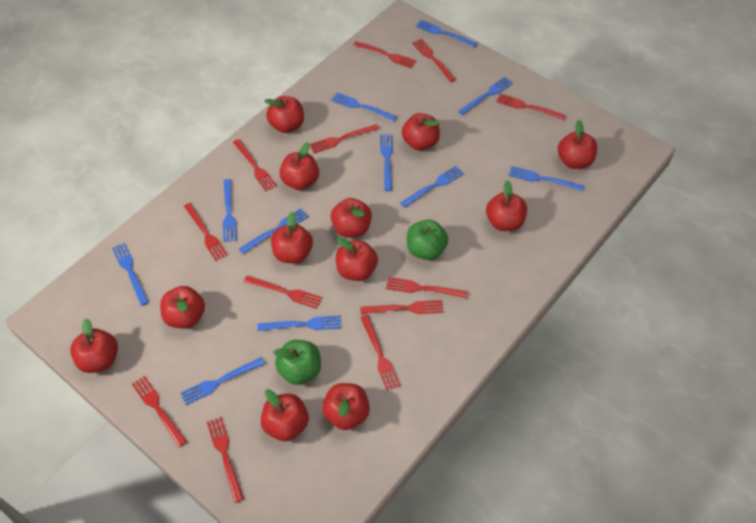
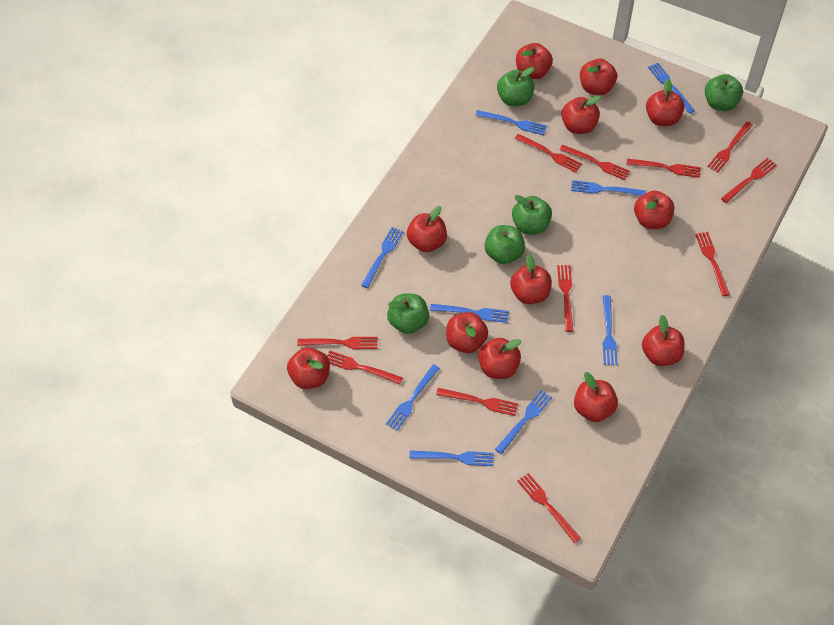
blue fork: [112,242,149,306] [181,357,265,405] [223,179,237,242] [239,208,309,254] [258,315,341,331] [331,92,397,121] [380,134,393,191] [400,166,464,208] [416,20,477,47] [458,77,513,115] [509,166,584,192] = 11 -> [361,227,404,288] [386,364,440,431] [409,450,494,466] [430,304,509,323] [475,110,547,135] [495,390,552,454] [571,180,646,196] [603,295,618,365] [648,63,695,114] = 9
green apple: [273,340,321,385] [407,220,448,260] = 2 -> [387,293,429,334] [485,225,525,264] [497,67,534,106] [512,195,552,235] [705,74,743,111] = 5
red fork: [132,376,187,447] [184,203,228,261] [207,417,244,503] [233,139,277,191] [244,275,322,309] [310,124,379,153] [354,41,417,68] [360,300,443,314] [361,315,401,391] [386,277,468,299] [412,38,456,82] [496,93,566,120] = 12 -> [297,337,378,349] [327,350,403,384] [436,388,518,416] [515,134,582,173] [517,473,581,543] [557,265,573,332] [560,145,630,180] [626,158,701,178] [695,232,730,296] [707,121,753,172] [721,158,777,203] = 11

